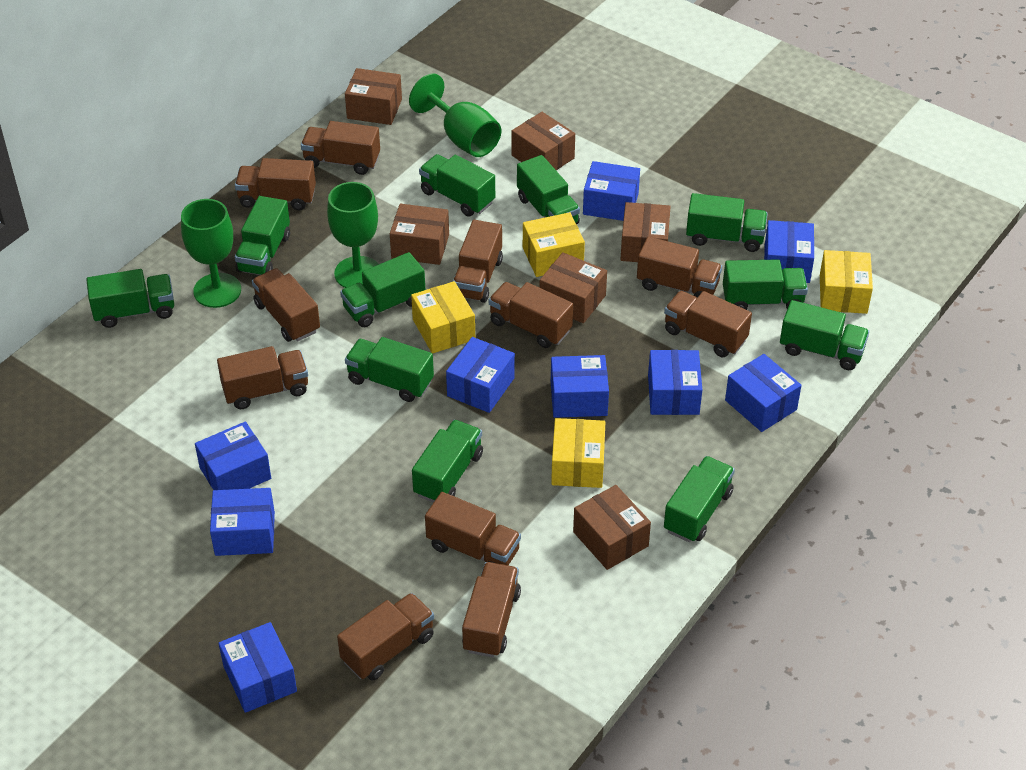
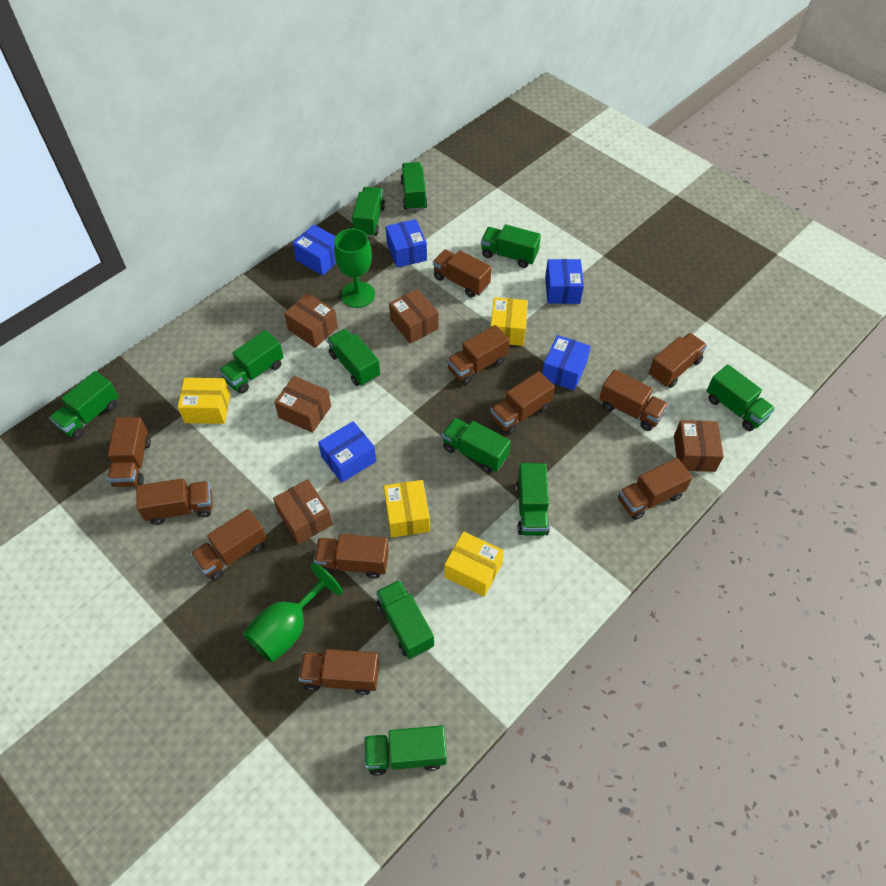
blue box: [195,421,271,490] [210,488,275,556] [218,622,297,713] [446,337,515,413] [551,355,609,418] [583,161,640,221] [648,350,702,415] [725,354,802,432] [764,220,814,283] = 9 -> [293,225,336,276] [318,421,376,483] [386,219,427,268] [542,335,591,391] [545,259,584,304] = 5
brown box: [345,68,402,125] [390,204,449,265] [512,112,575,170] [539,252,607,323] [573,485,651,570] [620,202,671,262] = 6 -> [273,479,333,544] [274,376,331,433] [284,293,338,348] [389,289,439,344] [674,420,724,472] = 5
green goblet: [181,199,241,308] [327,182,379,288] [409,74,501,157] = 3 -> [243,563,343,663] [334,229,375,308] = 2

